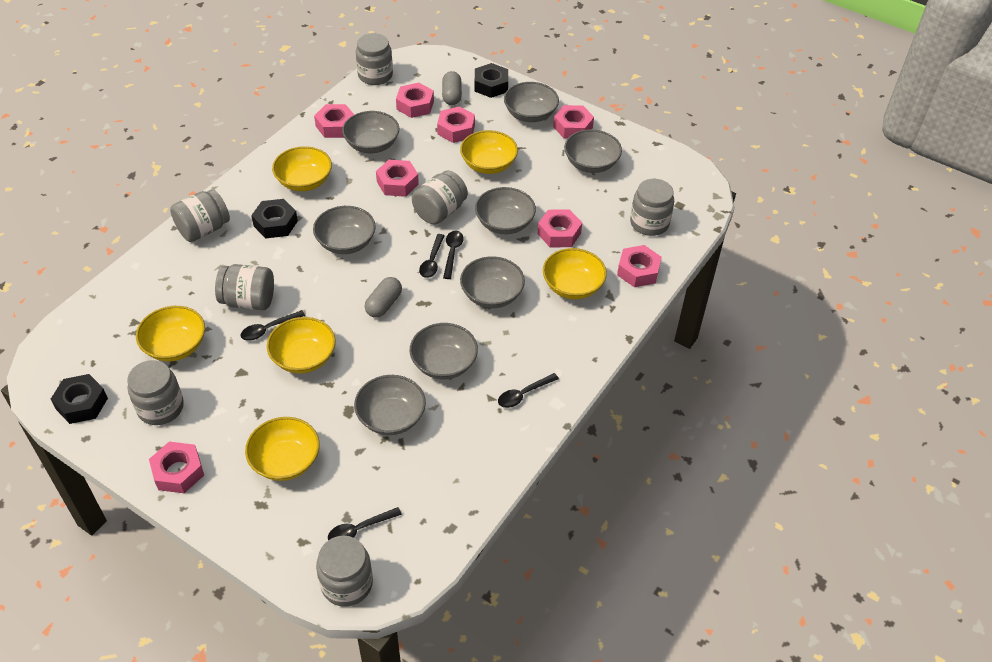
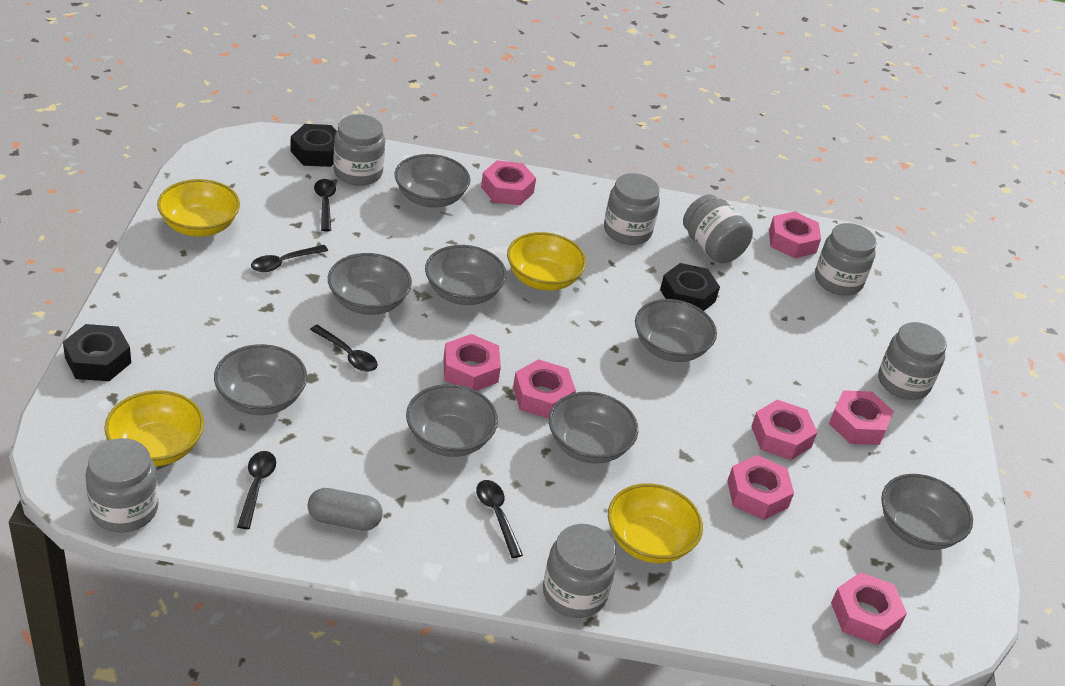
grey capsule: [365,277,402,318] [442,71,462,105] = 2 -> [307,488,383,531] = 1
yellow bowl: [136,306,205,361] [245,417,320,481] [267,317,335,374] [272,146,332,191] [460,130,518,174] [543,248,607,299] = 6 -> [104,390,204,467] [157,179,240,237] [507,232,586,291] [608,483,703,563] = 4

